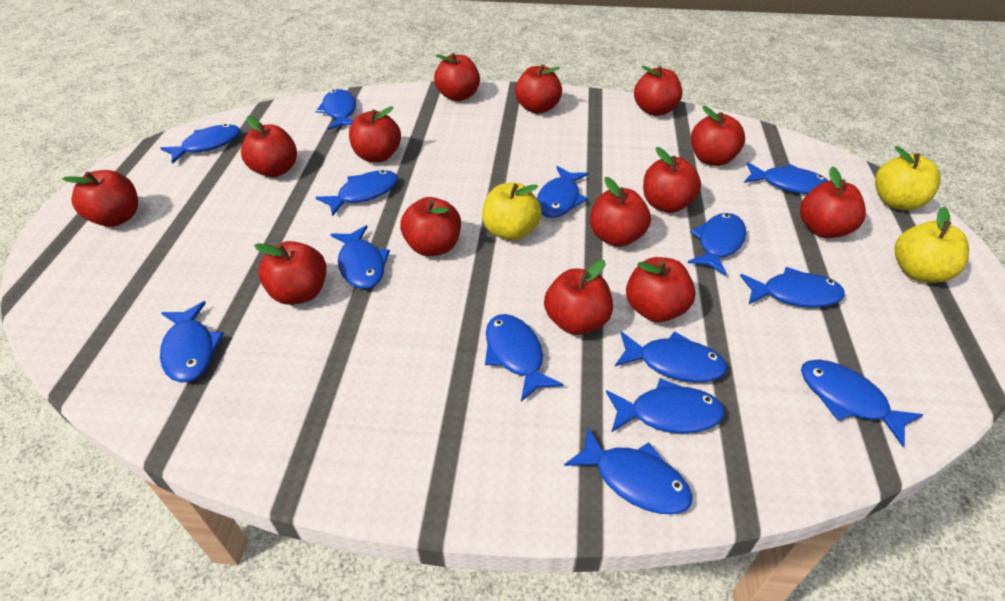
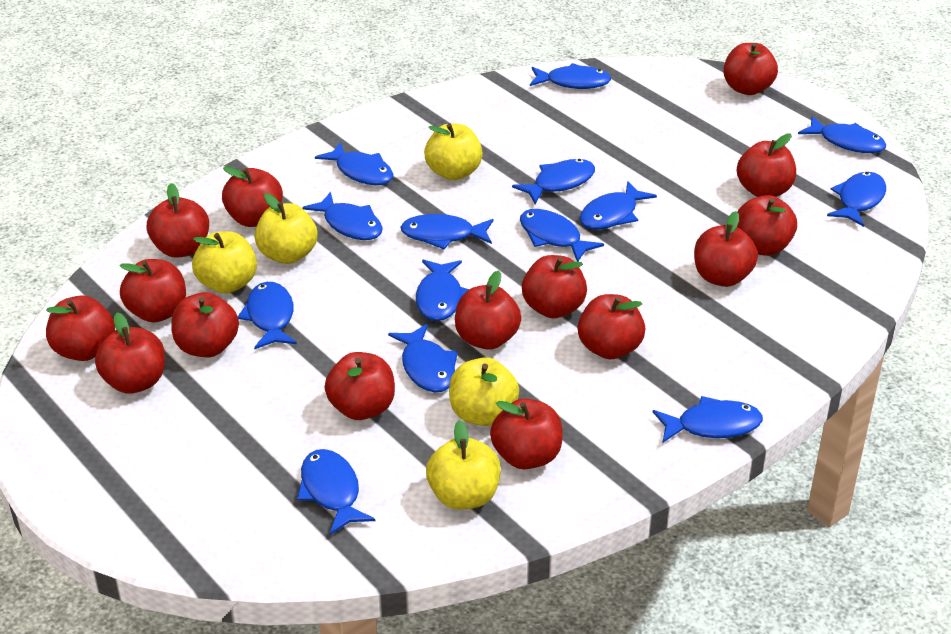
red apple: [62,170,138,227] [241,116,297,177] [254,241,326,305] [349,106,401,162] [400,197,461,256] [434,53,480,101] [515,64,562,114] [544,260,613,335] [590,177,651,247] [626,257,696,322] [634,66,682,116] [643,147,701,213] [691,106,745,166] [800,166,866,238] = 14 -> [46,296,115,361] [95,312,165,394] [119,259,186,322] [147,183,209,258] [171,292,239,357] [222,166,283,227] [325,352,395,420] [455,270,521,350] [490,398,563,469] [522,255,587,318] [578,294,645,359] [694,211,758,287] [724,43,778,95] [737,134,796,197] [737,195,797,256] = 15
yellow apple: [482,183,542,241] [875,146,940,210] [895,207,969,283] = 3 -> [192,231,257,293] [255,193,317,264] [424,124,483,180] [426,420,501,510] [449,357,519,426] = 5

